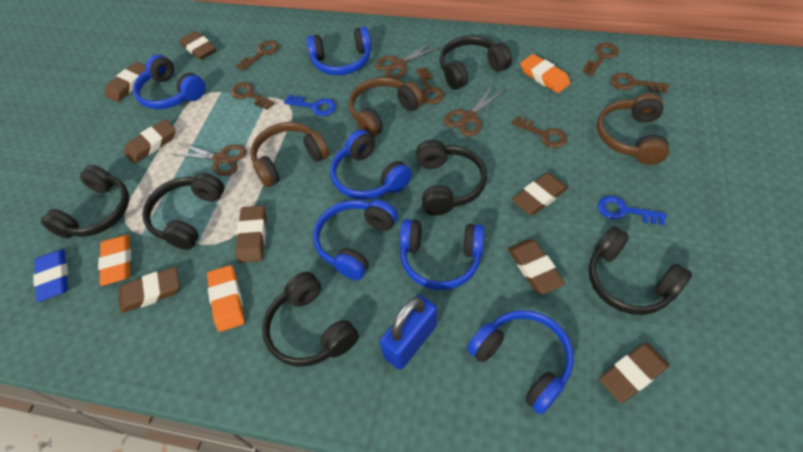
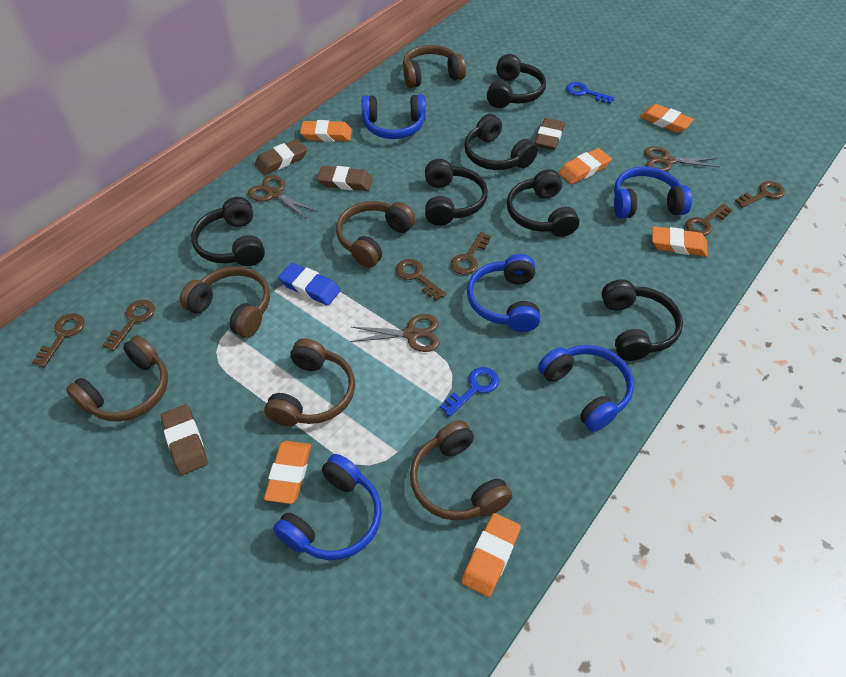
blue headphones: [133,55,205,109] [306,26,371,76] [313,199,398,280] [330,130,412,200] [400,219,485,290] [467,310,574,414] = 6 -> [273,454,382,560] [362,95,426,139] [467,254,540,332] [538,345,634,432] [614,167,692,218] = 5
blue padlock: [380,295,437,370] = 1 -> none = 0
brown eraser: [105,62,146,102] [118,267,180,313] [124,119,176,164] [180,31,216,60] [235,206,266,263] [508,239,565,294] [512,173,568,215] [599,343,669,403] = 8 -> [161,405,208,475] [255,139,307,175] [317,166,373,191] [535,118,564,150] = 4
brown headphones: [250,122,329,187] [349,77,424,137] [597,93,669,165] = 3 -> [66,335,168,422] [180,266,270,338] [264,338,355,426] [336,201,416,268] [403,45,466,88] [410,420,512,521] = 6
orange eraser: [98,235,131,286] [207,265,245,332] [520,54,571,93] = 3 -> [264,441,311,504] [300,120,352,142] [461,513,521,597] [559,148,612,184] [640,104,694,133] [652,226,708,256] = 6

